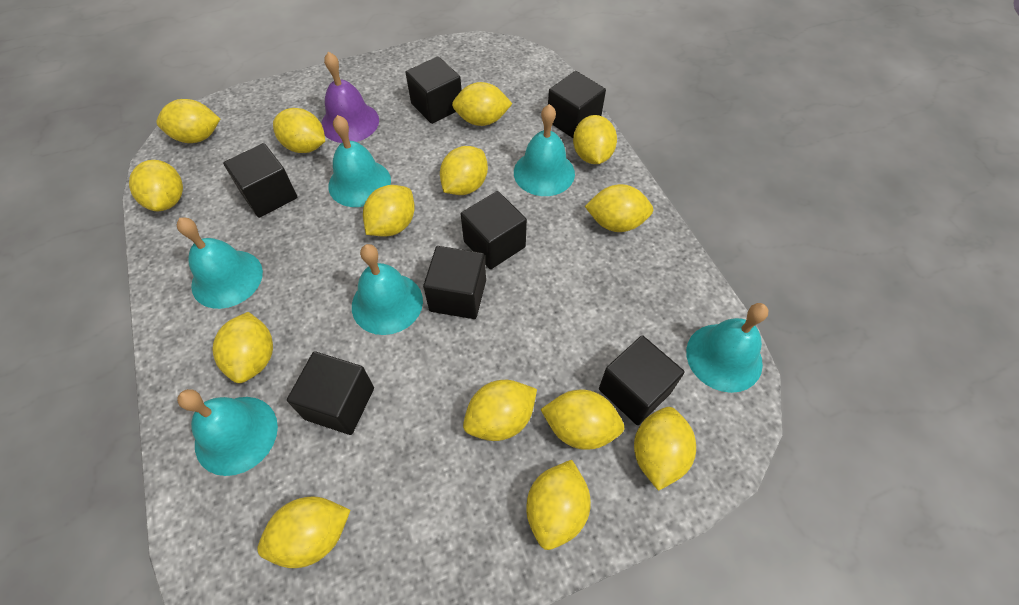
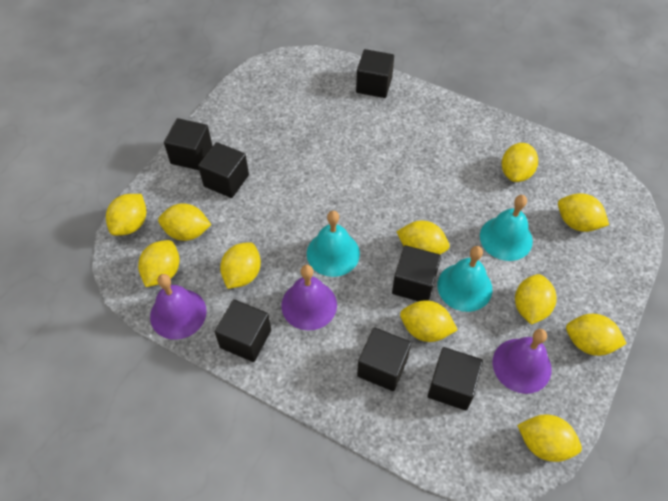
purple bell: [321,52,379,143] = 1 -> [150,274,207,340] [281,265,337,331] [493,329,552,394] = 3
turquoise bell: [177,217,263,309] [177,389,278,476] [328,115,391,207] [352,244,423,335] [514,104,575,196] [686,303,768,393] = 6 -> [307,211,360,277] [437,246,492,312] [480,195,533,261] = 3
yellow lemon: [129,160,183,211] [156,99,220,143] [212,312,273,383] [257,497,350,568] [273,108,325,153] [363,185,415,237] [440,146,488,195] [452,82,512,126] [463,380,537,441] [526,460,591,550] [540,390,625,450] [573,115,617,164] [585,184,653,232] [634,407,696,491] = 14 -> [106,194,146,236] [138,240,179,287] [158,203,211,241] [220,242,261,289] [396,221,450,254] [400,300,457,342] [502,143,538,182] [515,274,556,325] [517,415,582,462] [558,193,609,232] [566,314,627,356] = 11

